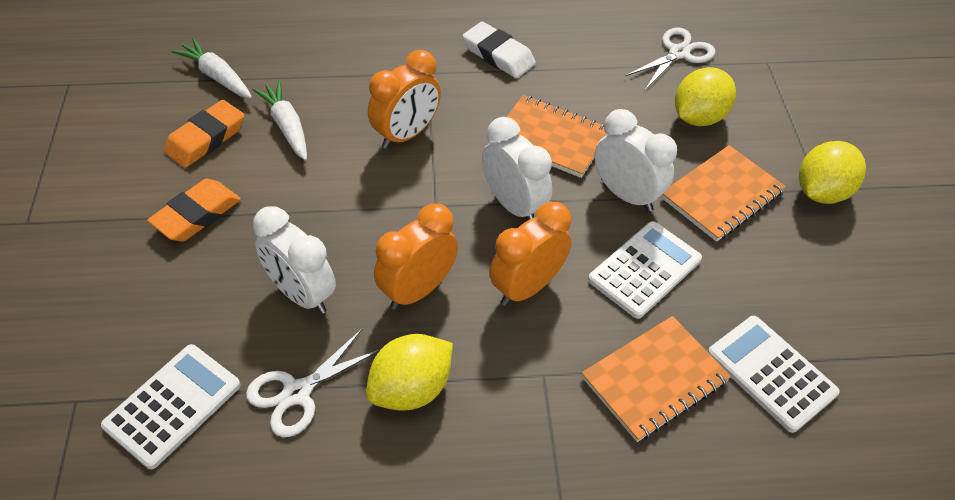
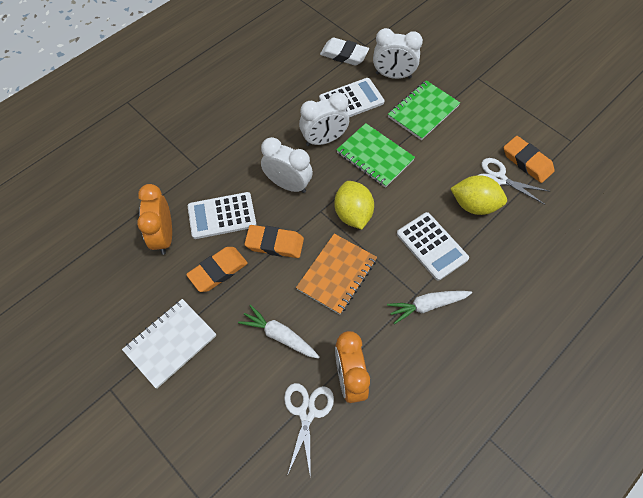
green notebook: none = 0 -> [336,123,415,188] [388,80,460,140] = 2
orange clock: [368,50,441,149] [374,203,458,310] [489,202,572,306] = 3 -> [137,184,172,255] [335,331,370,403] = 2
orange eraser: [147,179,241,242] [164,100,245,168] = 2 -> [186,247,248,292] [244,225,304,258] [504,136,555,183] = 3
orange notebook: [507,95,607,178] [581,316,731,442] [661,145,786,242] = 3 -> [296,234,377,315] = 1
white notebook: none = 0 -> [122,299,216,388] = 1
yellow lemon: [366,334,453,411] [675,67,736,126] [799,141,866,204] = 3 -> [334,181,374,229] [450,175,507,215] = 2

